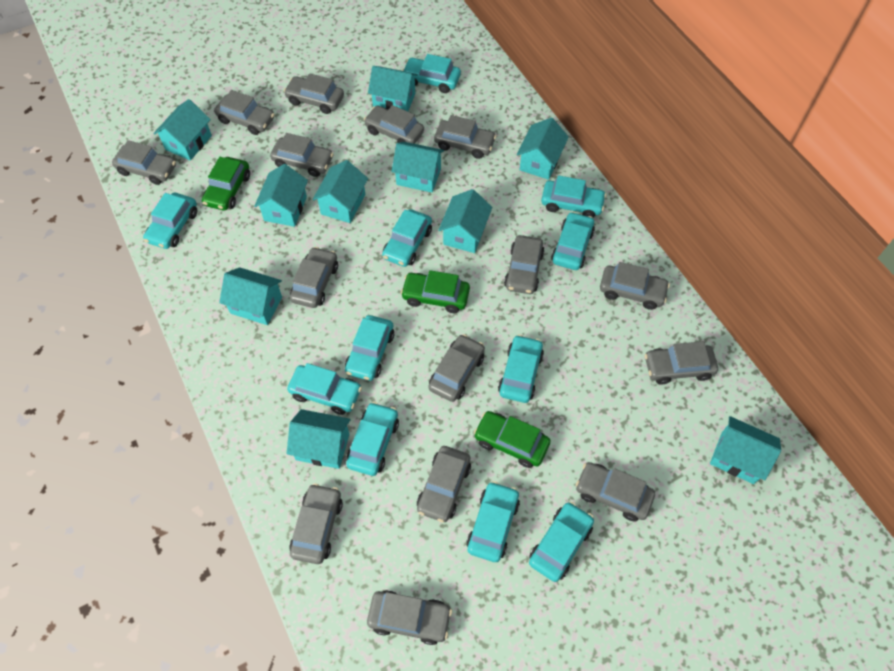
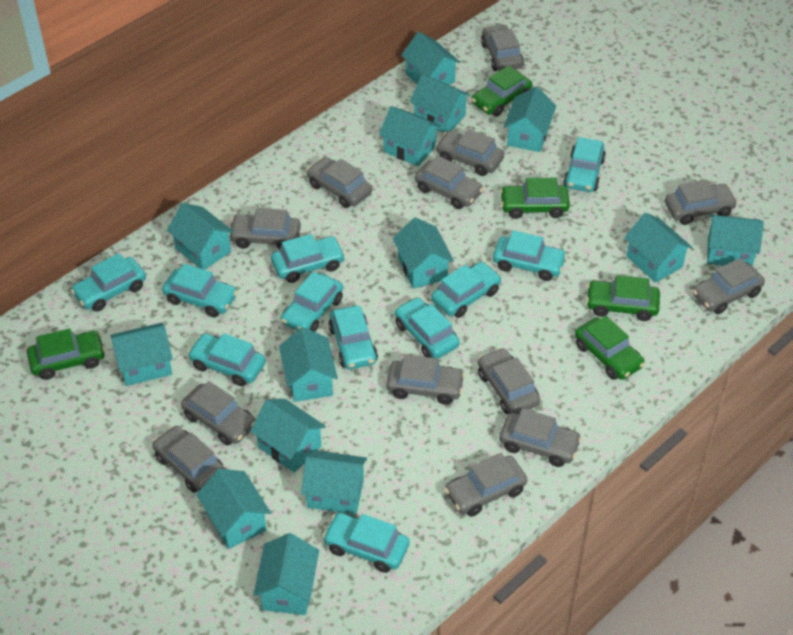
green car: [202,157,250,211] [401,270,470,313] [474,411,551,468] = 3 -> [27,328,105,380] [471,66,532,117] [500,178,570,219] [575,316,645,380] [586,275,660,321] = 5
grey car: [112,140,176,185] [214,90,275,135] [270,133,333,177] [284,73,344,114] [289,483,343,564] [290,247,338,308] [364,105,424,144] [367,590,452,645] [417,446,471,522] [428,334,485,402] [434,115,496,159] [504,235,545,294] [576,462,655,522] [600,262,670,310] [645,341,718,385] = 15 -> [153,426,225,493] [181,381,256,445] [229,208,301,250] [307,157,372,208] [386,355,465,405] [414,156,483,209] [435,129,504,176] [444,453,528,517] [478,348,540,414] [481,24,524,71] [499,408,582,467] [665,179,738,225] [692,258,765,314] = 13
turquoise house: [153,99,212,161] [219,267,282,325] [254,164,308,227] [287,409,350,469] [312,160,368,223] [368,66,418,111] [391,142,444,192] [438,189,492,253] [517,118,569,180] [710,416,781,484] = 10 -> [111,323,173,386] [167,203,234,270] [196,468,271,549] [250,399,326,473] [253,533,319,615] [279,327,338,402] [301,450,367,514] [379,106,441,166] [393,217,454,289] [401,32,461,85] [410,74,471,133] [504,87,556,152] [624,213,693,283] [707,214,764,266] = 14

